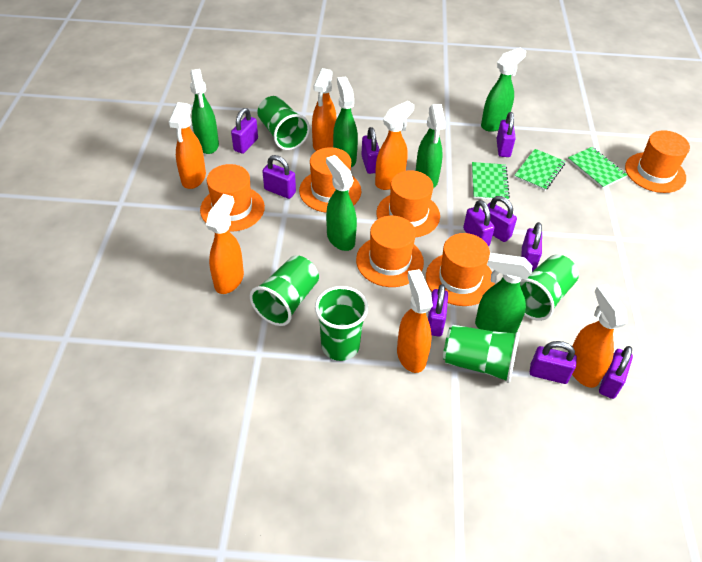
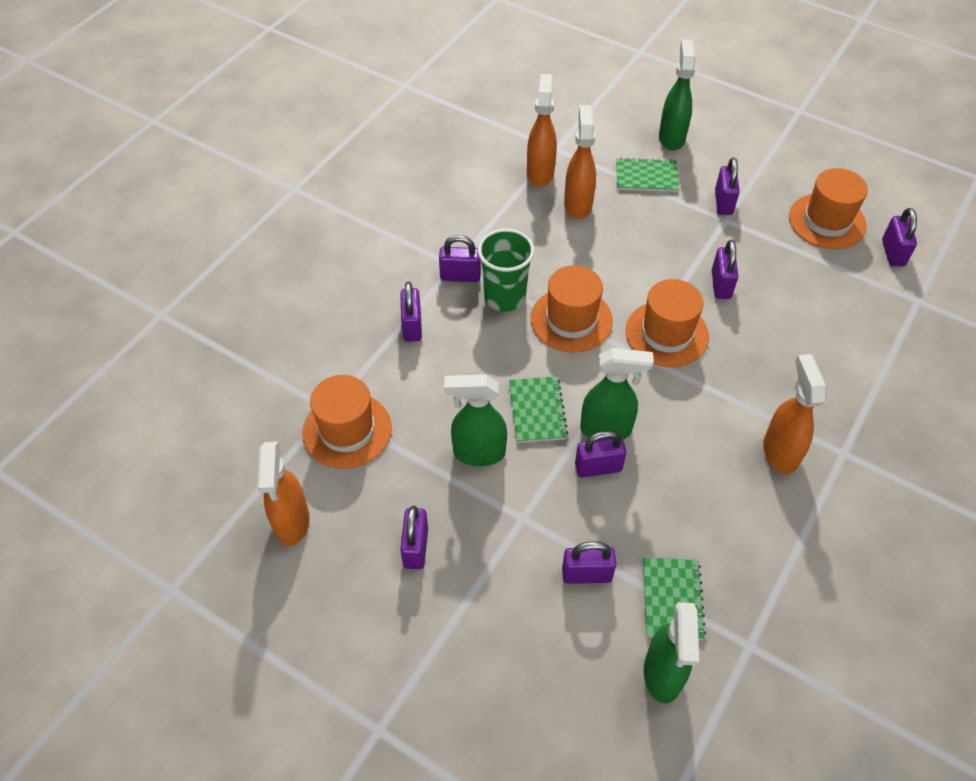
green cup: [250,255,319,326] [257,96,310,150] [315,286,368,361] [443,325,519,383] [520,254,579,321] = 5 -> [478,229,535,312] = 1
green spray bottle: [190,69,219,154] [326,155,357,251] [333,76,358,167] [416,104,446,188] [475,253,532,333] [481,48,526,132] = 6 -> [444,374,507,466] [580,348,654,440] [644,602,699,704] [659,39,696,151] = 4
orange hat: [200,164,265,232] [299,147,361,213] [356,216,424,287] [377,170,440,237] [426,233,495,306] [625,130,690,193] = 6 -> [302,375,392,469] [531,265,613,353] [626,279,709,367] [789,168,868,249] = 4
orange spray bottle: [169,102,206,189] [206,194,244,294] [312,68,337,151] [375,101,414,190] [397,269,433,373] [572,285,628,388] = 6 -> [257,441,310,546] [527,74,557,187] [564,105,596,219] [763,354,826,474] = 4
purple padlock: [231,108,258,154] [262,155,296,199] [361,127,380,174] [428,284,448,336] [463,200,495,246] [483,196,517,242] [496,112,516,157] [521,222,542,271] [530,341,577,384] [599,346,633,399] = 10 -> [400,282,422,342] [400,506,428,569] [439,235,481,282] [562,541,616,584] [575,431,626,477] [712,240,739,299] [715,157,740,215] [882,208,917,266] = 8

